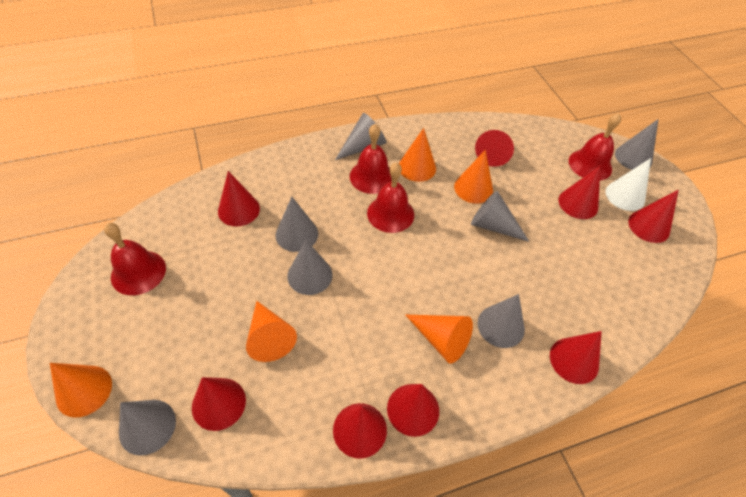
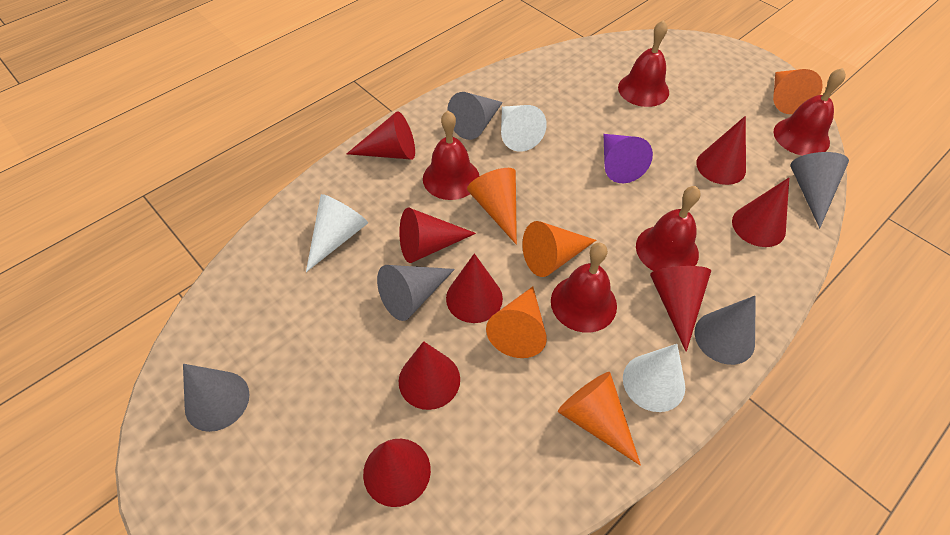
grey cone: [119,400,176,456] [275,197,318,252] [287,240,332,295] [335,113,386,160] [471,191,530,242] [478,294,525,348] [615,119,659,170] = 7 -> [183,364,249,432] [377,265,455,321] [447,92,503,140] [694,295,756,365] [790,152,849,228] = 5
purple cone: none = 0 -> [604,134,653,183] = 1
red bell: [104,223,166,295] [350,124,392,194] [367,162,414,233] [569,113,621,181] = 4 -> [423,111,479,200] [551,243,617,333] [618,20,669,107] [636,186,701,271] [774,68,846,156] = 5
white cone: [605,158,651,211] = 1 -> [306,194,368,272] [501,105,547,152] [623,344,685,412] = 3

